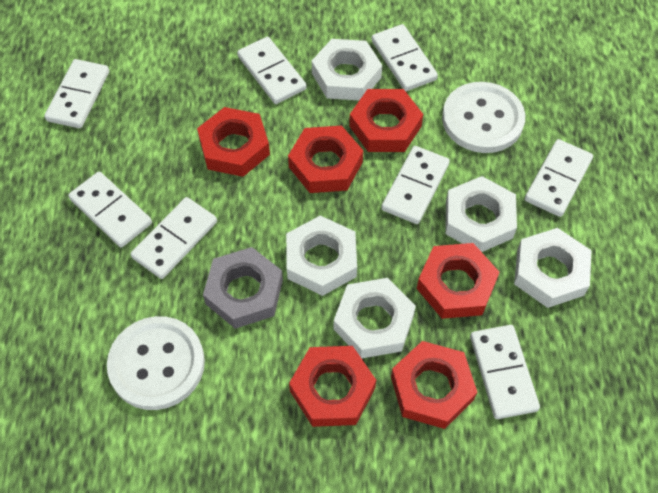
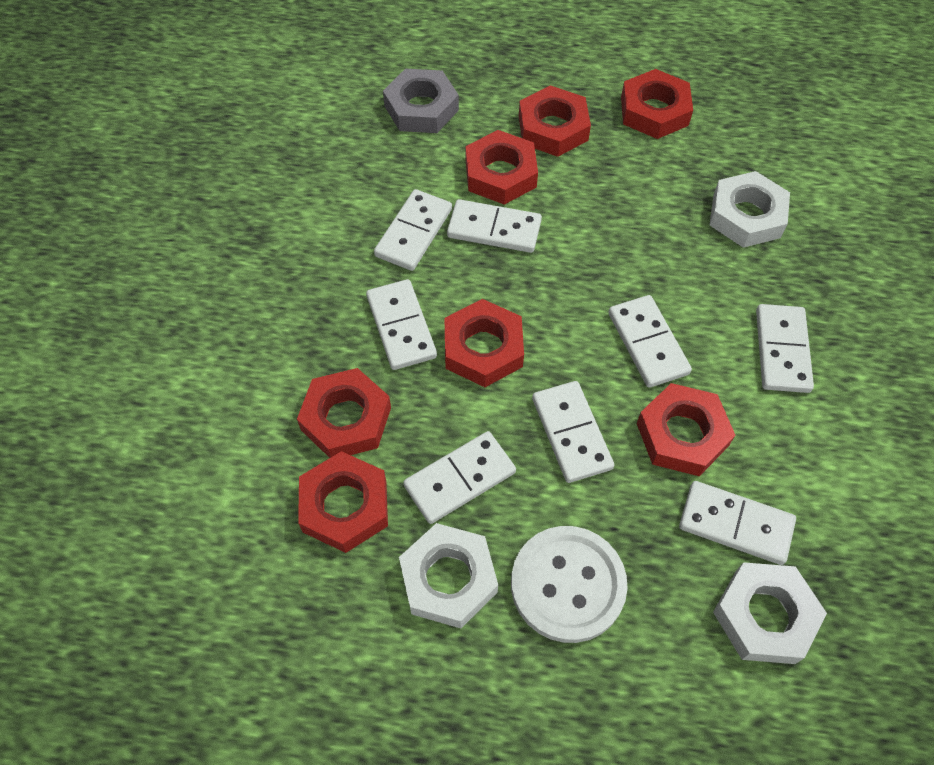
red nut: [197,107,270,177] [288,125,363,193] [289,346,376,427] [349,89,423,152] [391,341,477,429] [417,243,500,319] = 6 -> [297,368,391,458] [298,451,388,553] [445,299,524,387] [466,130,538,205] [519,85,591,157] [621,69,693,139] [637,383,735,476] = 7
white button: [107,316,205,410] [442,82,525,153] = 2 -> [511,526,628,643] = 1
white nut: [286,216,357,296] [312,39,382,100] [334,278,416,358] [445,176,517,252] [514,228,592,308] = 5 -> [399,523,498,628] [710,171,790,248] [713,562,827,664] = 3

